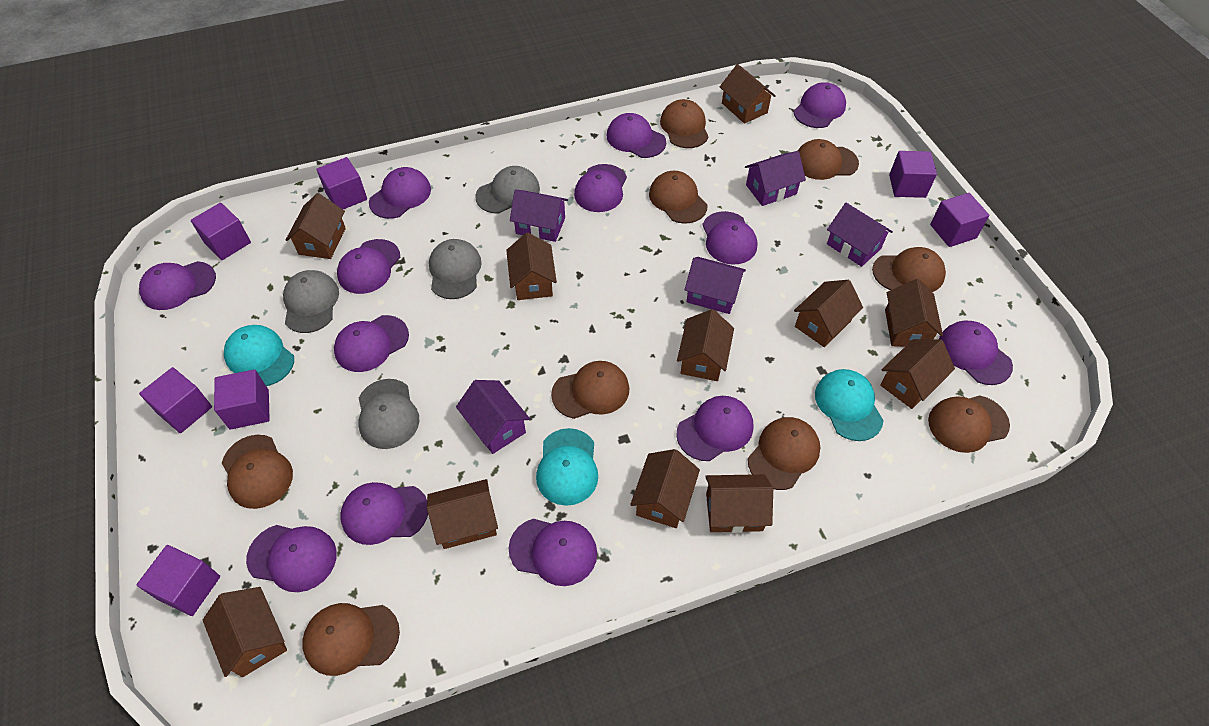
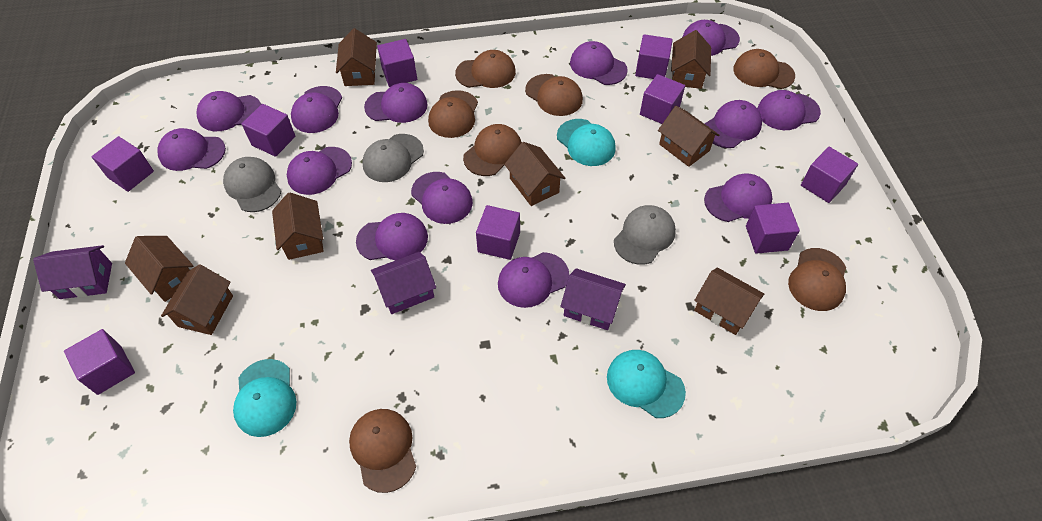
brown cap: [222,435,293,509] [302,603,400,676] [551,361,629,419] [649,171,707,224] [660,99,709,148] [748,417,821,490] [797,139,859,180] [872,247,946,292] [928,395,1010,453] = 9 -> [349,409,416,493] [428,90,478,138] [455,50,516,88] [463,124,522,176] [525,74,583,116] [733,49,795,89] [788,248,846,311] = 7
brown house: [203,587,287,677] [286,193,346,259] [427,479,498,549] [506,233,557,300] [630,449,700,528] [677,309,734,381] [705,474,773,533] [720,64,776,124] [794,280,863,347] [880,339,955,409] [885,279,943,347] = 11 -> [125,236,193,302] [161,264,233,335] [272,192,324,260] [336,28,377,86] [504,142,566,206] [658,106,720,167] [671,30,711,89] [694,267,764,335] = 8
grey cap: [283,270,339,333] [358,379,419,449] [429,239,482,299] [475,166,540,214] = 4 -> [223,157,281,212] [362,134,424,182] [614,205,676,265] = 3
purple cube: [137,545,220,616] [139,367,212,433] [191,203,251,260] [214,369,270,430] [317,157,367,209] [889,151,937,198] [930,193,990,247] = 7 -> [64,329,135,395] [92,136,154,192] [242,104,295,157] [377,39,417,87] [476,205,520,260] [635,34,673,79] [640,74,685,124] [746,203,800,254] [801,147,858,203] = 9
purple house: [456,380,530,454] [510,190,568,242] [685,257,746,314] [745,151,806,206] [827,203,893,267] = 5 -> [33,245,112,299] [371,252,436,314] [560,268,626,330] = 3

